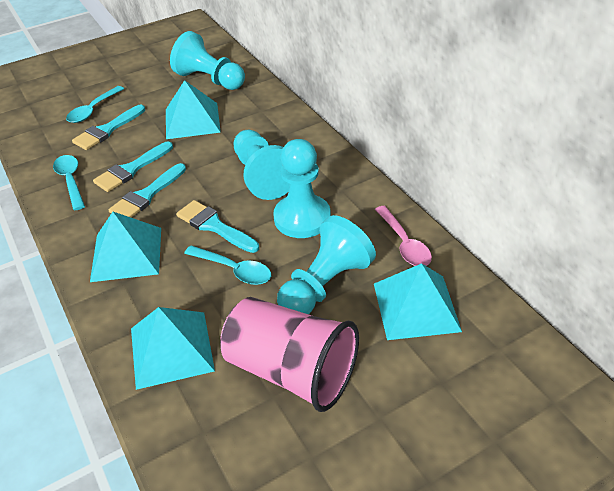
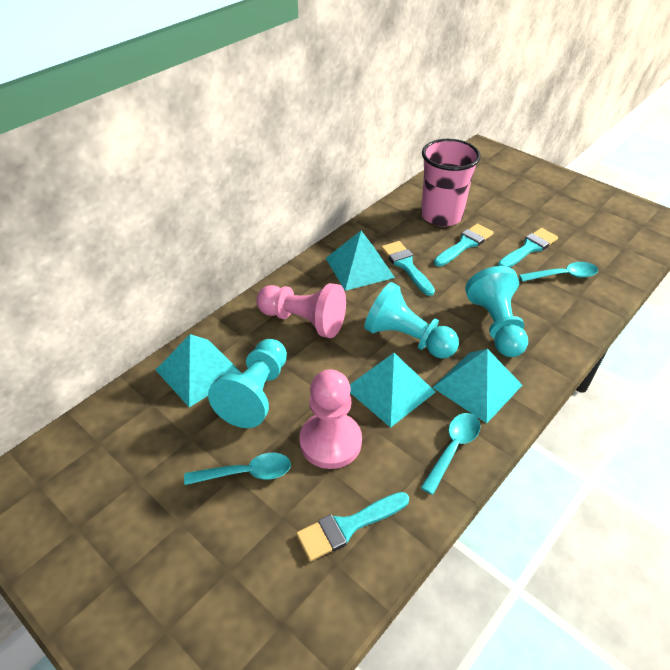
pink pawn: none = 0 -> [256,283,346,338] [300,369,362,469] = 2
pink spoon: [375,206,432,266] = 1 -> none = 0
turquoise pawn: [170,31,245,90] [234,130,289,200] [273,139,331,238] [277,215,376,314] = 4 -> [208,339,287,428] [364,282,459,359] [465,266,528,357] = 3

